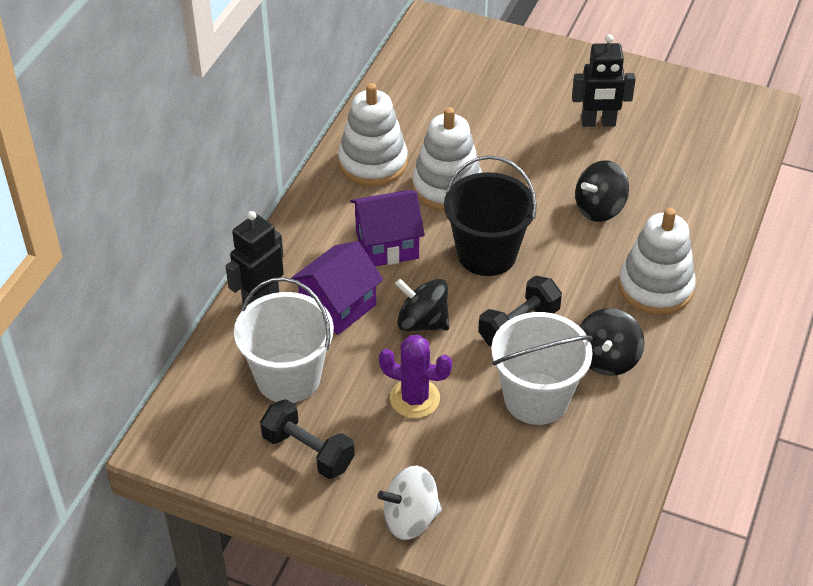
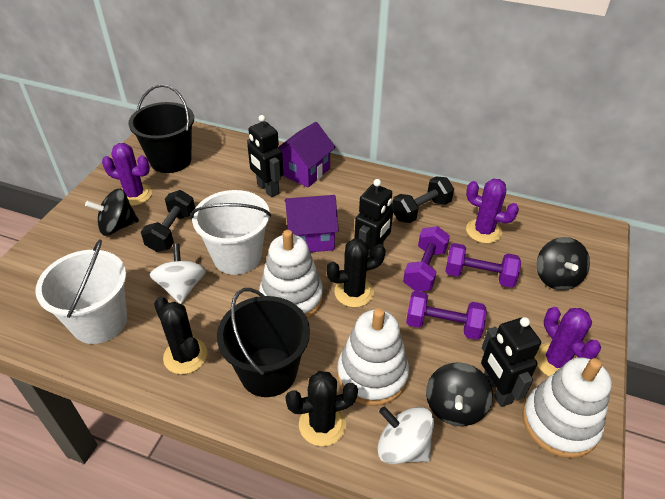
black bucket: [444,155,537,276] = 1 -> [128,84,194,173] [217,288,310,397] = 2
black cactus: none = 0 -> [154,297,207,374] [285,371,358,446] [326,238,386,307] = 3
black robot: [226,211,284,305] [572,34,636,127] = 2 -> [247,115,283,197] [354,179,393,257] [481,317,541,407] = 3
purple cactus: [379,335,452,418] = 1 -> [102,143,152,206] [466,179,519,243] [535,307,601,376] = 3
purple dumbbell: none = 0 -> [403,226,450,291] [406,291,487,340] [445,243,521,288] = 3
white spinning top: [378,466,442,540] = 1 -> [150,244,206,304] [377,406,434,464] = 2

